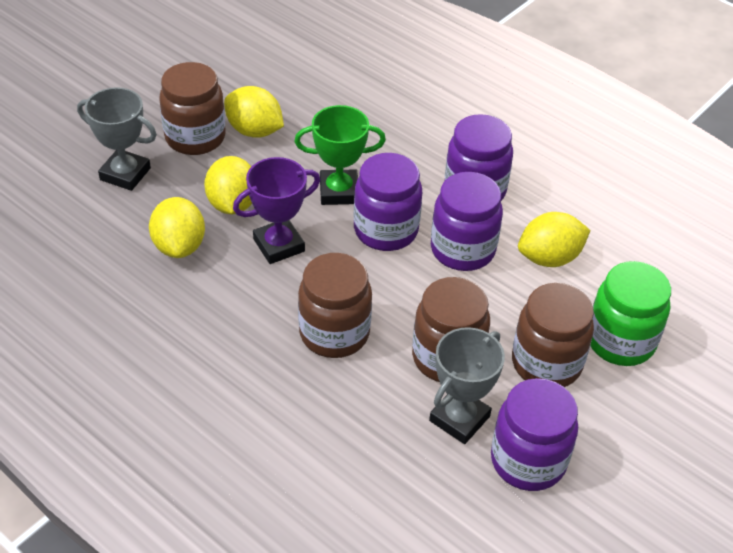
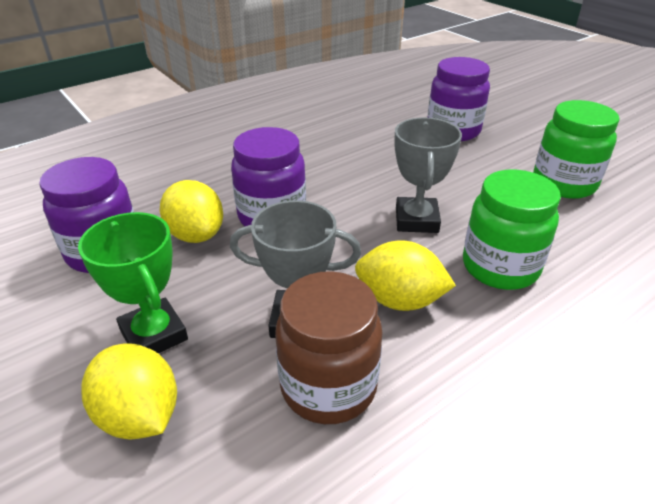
brown jar: [159,62,226,155] [298,253,372,358] [412,277,490,382] [512,283,594,387] = 4 -> [275,271,382,424] = 1
green jar: [591,261,671,366] = 1 -> [463,169,561,290] [533,100,620,199] = 2
purple jar: [354,153,422,251] [431,172,503,271] [445,114,513,201] [491,378,578,491] = 4 -> [39,157,134,273] [231,127,306,226] [428,57,490,141] = 3
purple trophy: [233,157,320,264] = 1 -> none = 0
yellow lemon: [149,197,205,258] [204,156,252,215] [224,86,284,138] [518,212,591,267] = 4 -> [81,343,177,440] [160,180,223,243] [355,240,456,311] = 3

